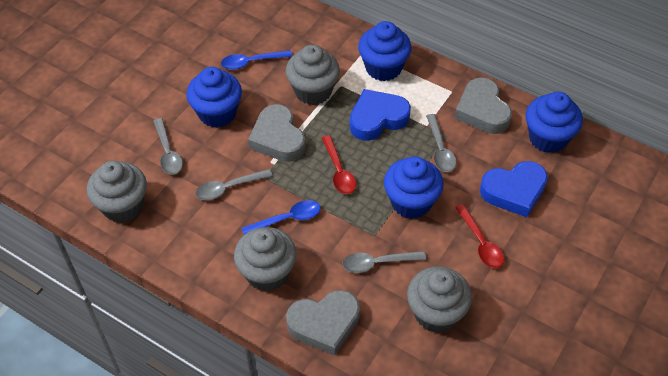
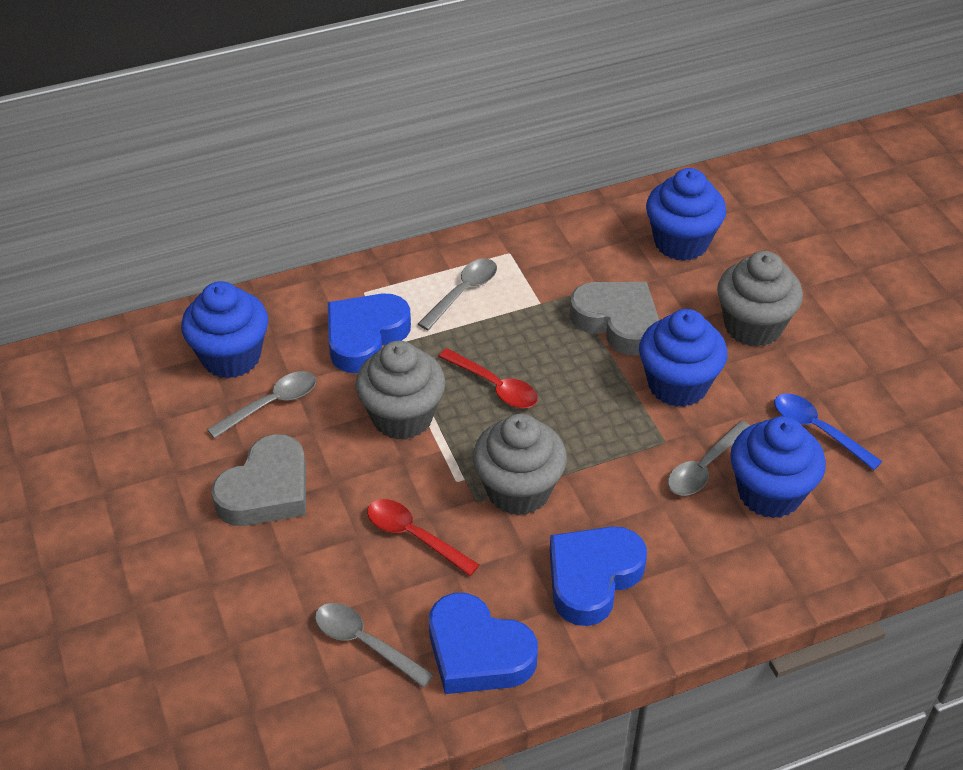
blue heart: [350,89,411,141] [480,161,548,217] = 2 -> [328,294,411,373] [429,593,538,694] [550,526,647,626] = 3
blue spoon: [221,50,292,70] [242,200,321,235] = 2 -> [774,393,882,470] = 1
grey cupcake: [87,161,147,223] [234,227,297,291] [285,45,340,105] [407,266,472,333] = 4 -> [355,341,446,440] [473,414,567,516] [717,251,803,347] = 3
grey heart: [248,104,306,162] [286,290,360,356] [455,77,512,134] = 3 -> [211,434,306,526] [569,282,659,355] = 2

